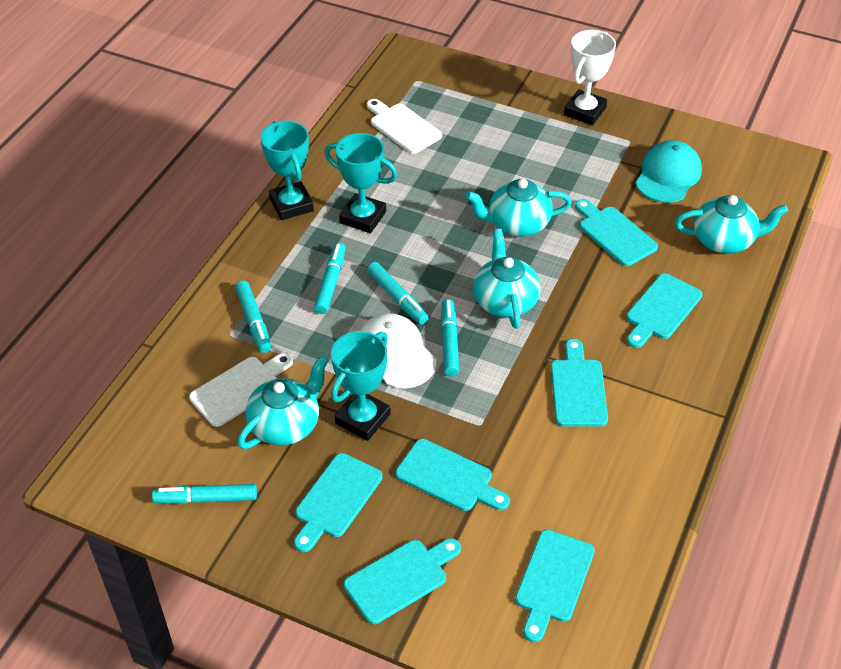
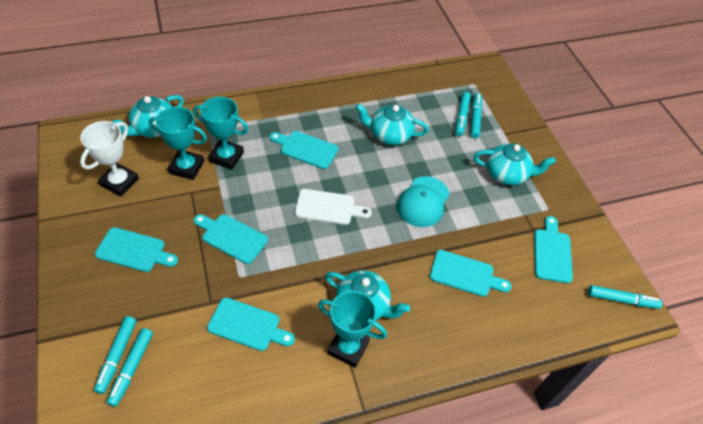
turquoise cutting board: [294,453,382,552] [344,538,461,624] [396,439,510,511] [515,530,595,642] [551,339,608,427] [575,199,658,266] [626,273,702,348] = 7 -> [95,227,178,272] [194,214,268,264] [207,298,295,351] [270,131,339,169] [430,250,512,297] [534,216,573,283] = 6
white cap: [360,313,436,389] = 1 -> none = 0
white cutting board: [189,353,293,427] [367,99,442,154] = 2 -> [295,189,372,225] = 1

